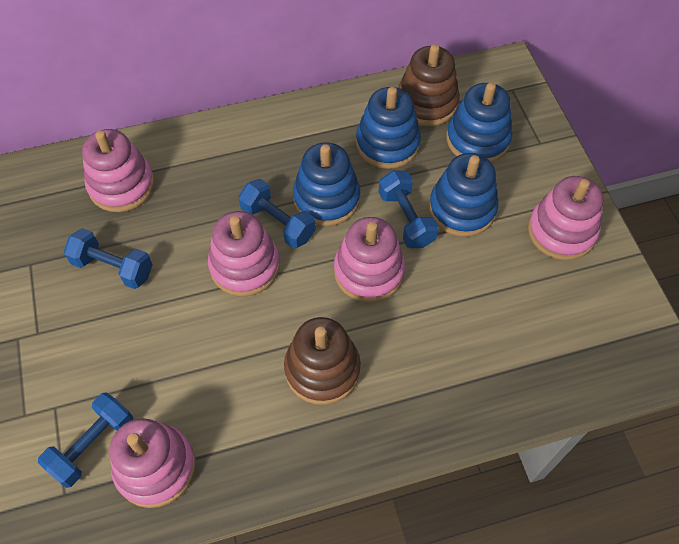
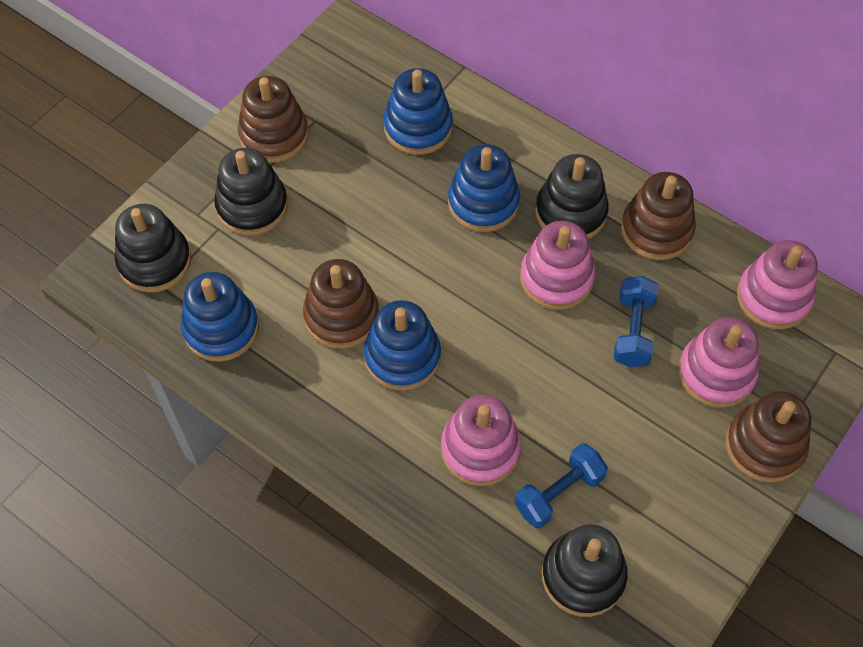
black stacking toy: none = 0 -> [115,204,191,293] [214,148,288,236] [535,154,609,239] [542,524,628,617] = 4
blue dumbbell: [38,392,133,488] [64,228,153,289] [238,179,316,248] [379,170,439,248] = 4 -> [514,443,608,529] [614,276,659,367] = 2
brown stacking toy: [284,317,361,405] [398,44,459,126] = 2 -> [238,76,308,163] [303,259,379,349] [621,172,696,260] [726,391,811,483] = 4
pink stacking toy: [82,129,155,212] [110,418,196,508] [208,211,280,297] [334,217,405,303] [528,176,604,260] = 5 -> [441,395,521,486] [520,221,595,310] [678,317,759,408] [737,240,818,329] = 4

